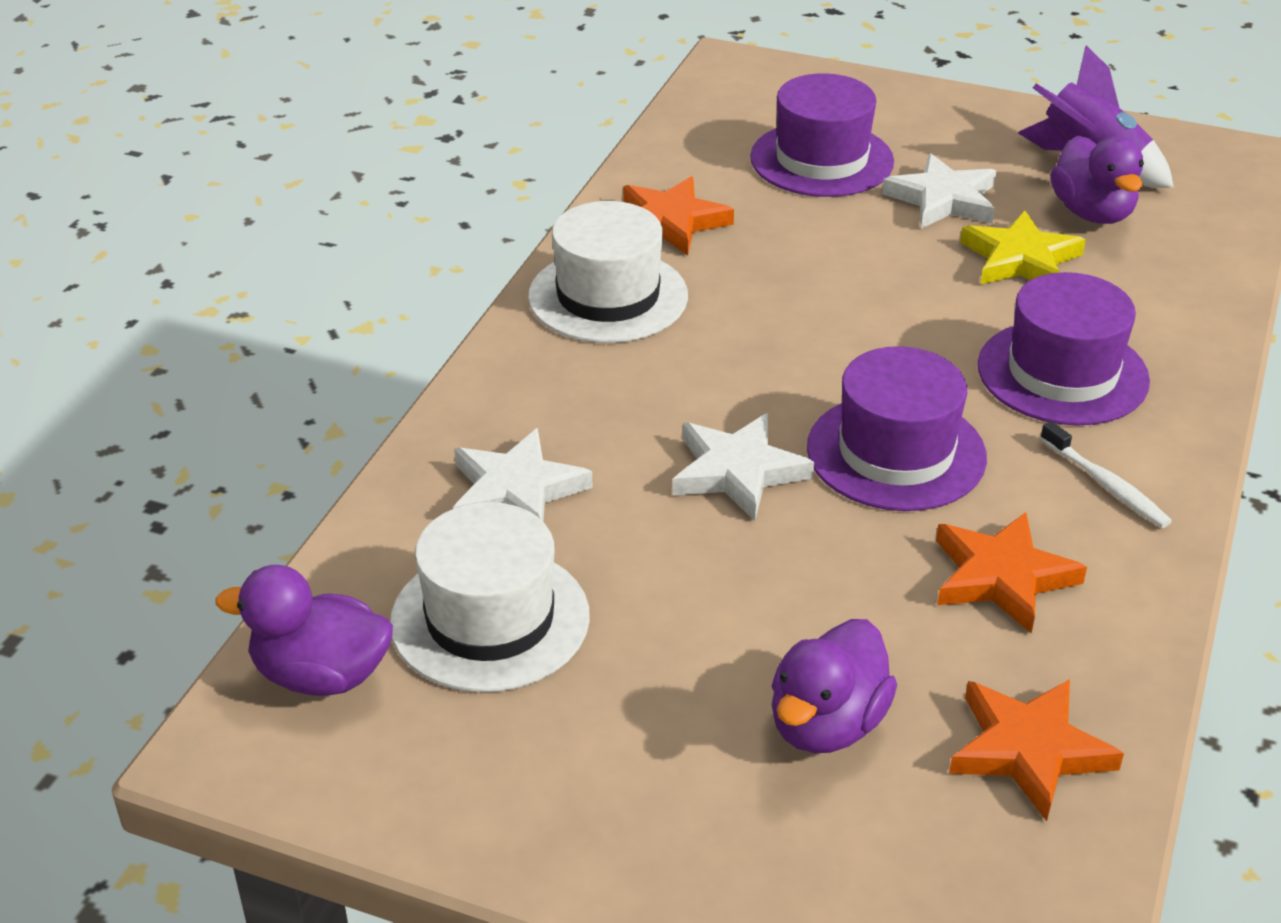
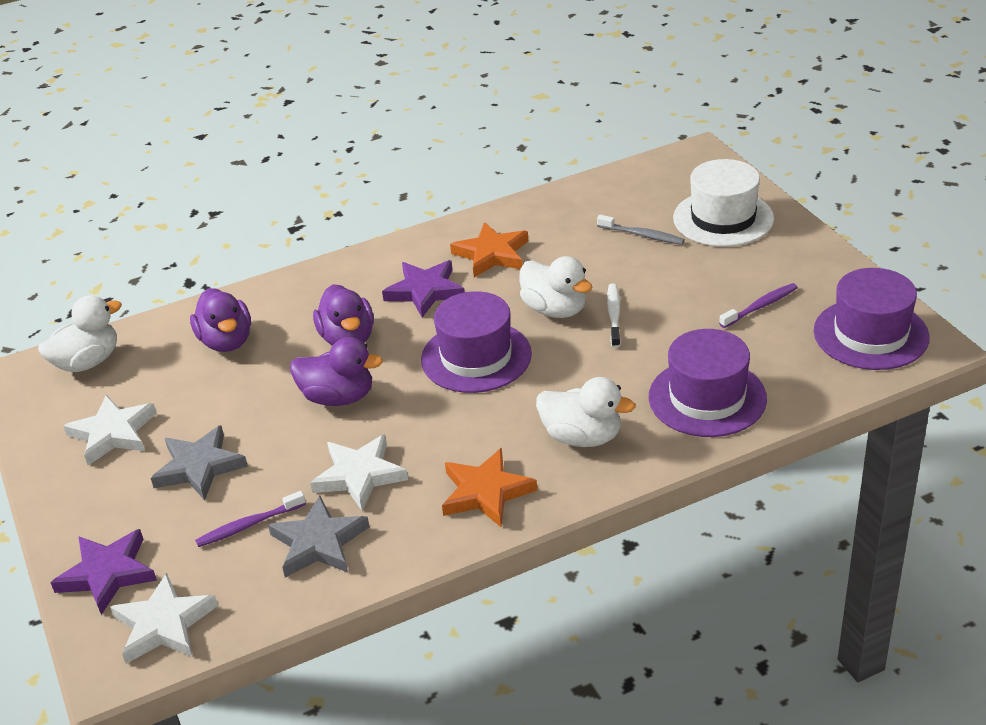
grey star: none = 0 -> [151,425,248,501] [268,496,369,578] = 2
grey toothbrush: none = 0 -> [597,215,685,245] = 1
orange star: [623,176,734,256] [936,512,1087,633] [949,679,1124,821] = 3 -> [442,448,537,527] [450,222,528,277] = 2
purple rocket: [1018,45,1174,188] = 1 -> none = 0
purple star: none = 0 -> [51,529,157,615] [382,260,465,317] = 2
purple toothbrush: none = 0 -> [195,491,306,547] [719,283,798,328] = 2
white duck: none = 0 -> [38,295,122,372] [519,256,593,318] [536,377,636,447] = 3
white hat: [390,502,590,692] [528,201,688,343] = 2 -> [673,159,774,247] = 1
yellow star: [960,210,1086,284] = 1 -> none = 0

